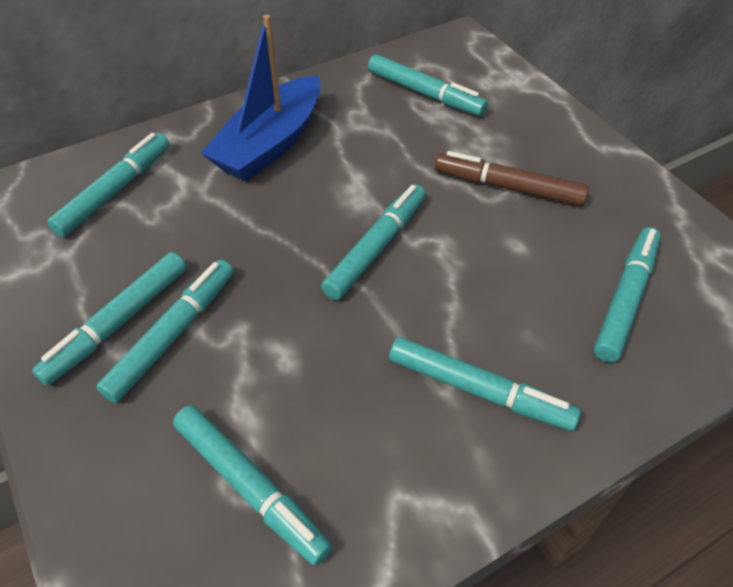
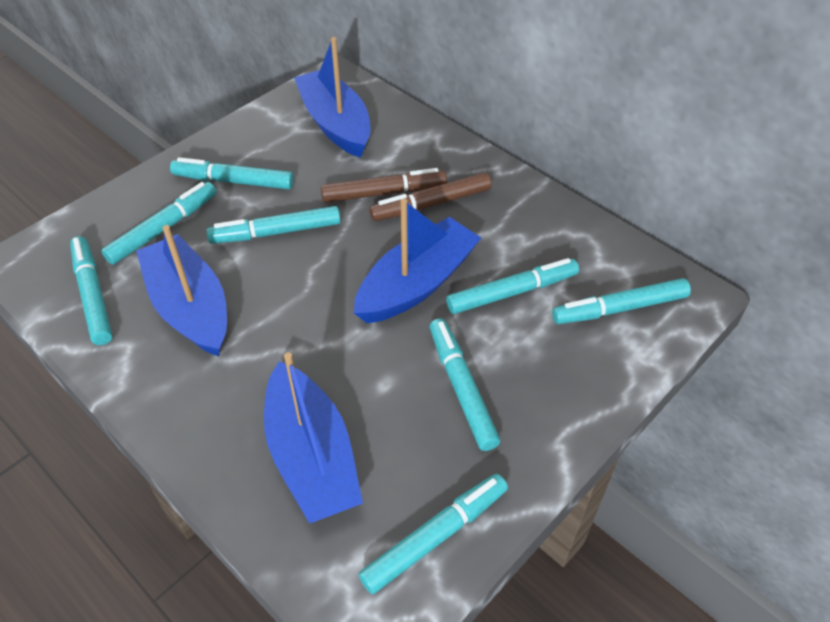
blue boat: [201,15,321,182] = 1 -> [136,225,227,356] [264,352,363,524] [294,37,371,158] [354,199,481,323] = 4
brown marker: [435,151,589,206] = 1 -> [321,168,447,203] [369,173,492,221] = 2

